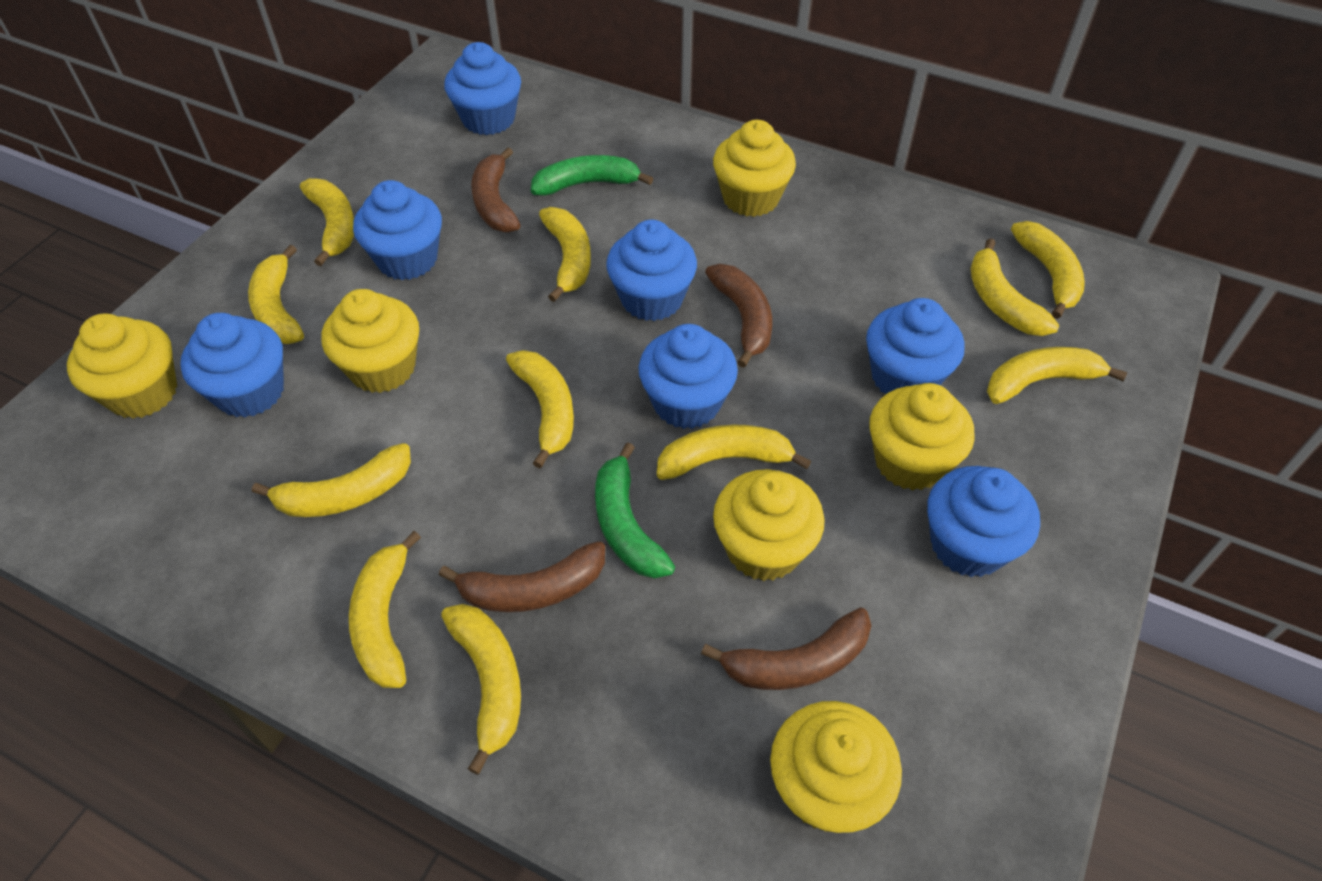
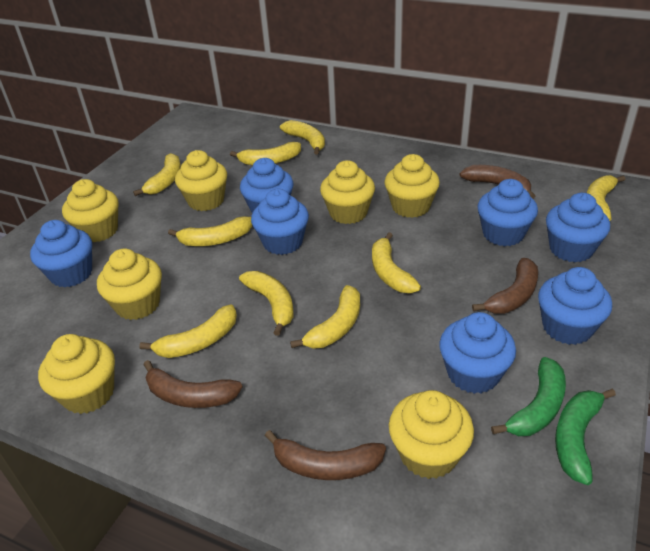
yellow banana: [248,245,304,344] [252,443,411,517] [300,178,354,266] [349,531,421,688] [441,604,521,775] [506,350,574,468] [539,207,591,302] [657,424,811,480] [970,238,1059,336] [987,347,1127,404] [1011,221,1085,319] = 11 -> [133,153,181,196] [140,304,237,358] [168,216,252,246] [230,142,301,165] [239,271,294,336] [280,120,325,154] [290,285,360,349] [372,232,421,293] [587,175,625,221] = 9
yellow cupcake: [67,314,177,419] [322,289,419,393] [713,120,796,217] [713,469,825,581] [770,701,902,833] [869,383,975,491] = 6 -> [38,334,115,414] [62,179,118,242] [97,249,162,320] [175,150,227,211] [320,160,375,224] [385,154,440,218] [389,390,474,479] = 7

